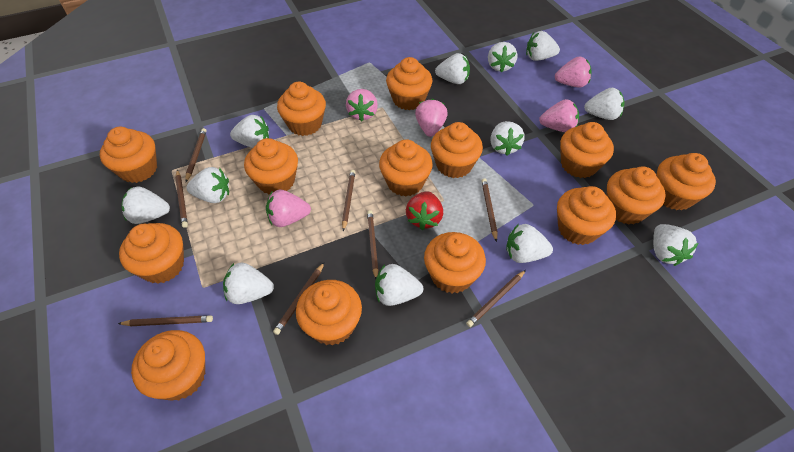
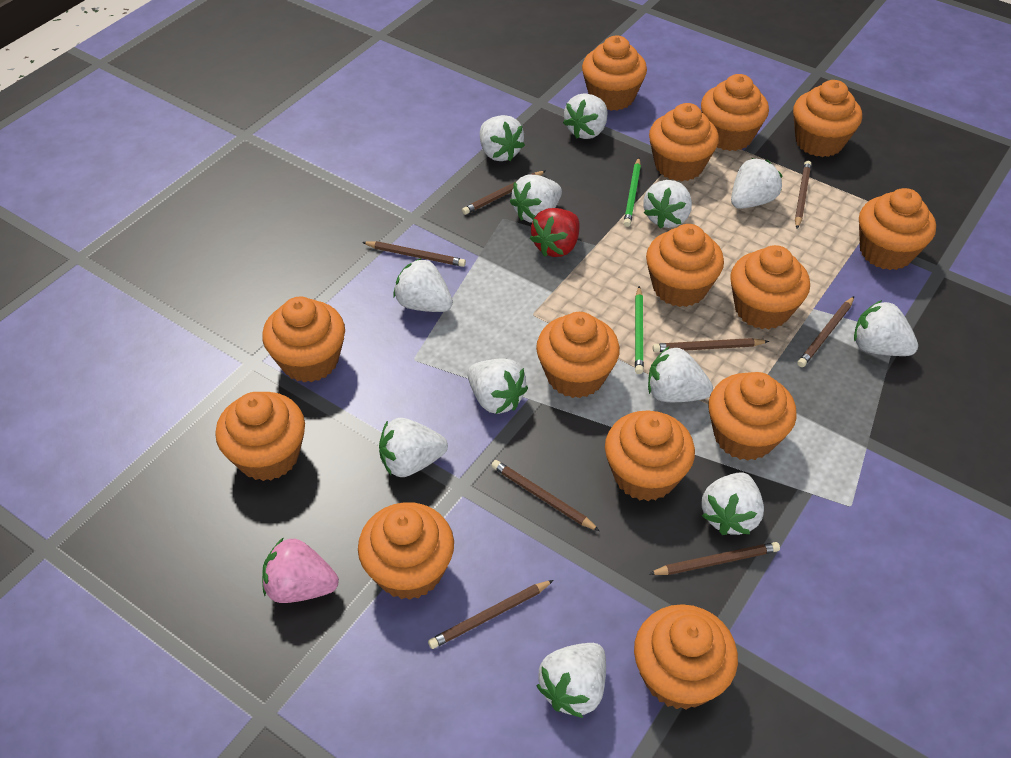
green pencil: none = 0 -> [624,158,641,227] [635,286,644,374] = 2
pink strawberry: [266,190,311,227] [346,89,378,121] [415,99,448,137] [539,99,579,132] [555,57,592,88] = 5 -> [262,537,339,603] = 1

